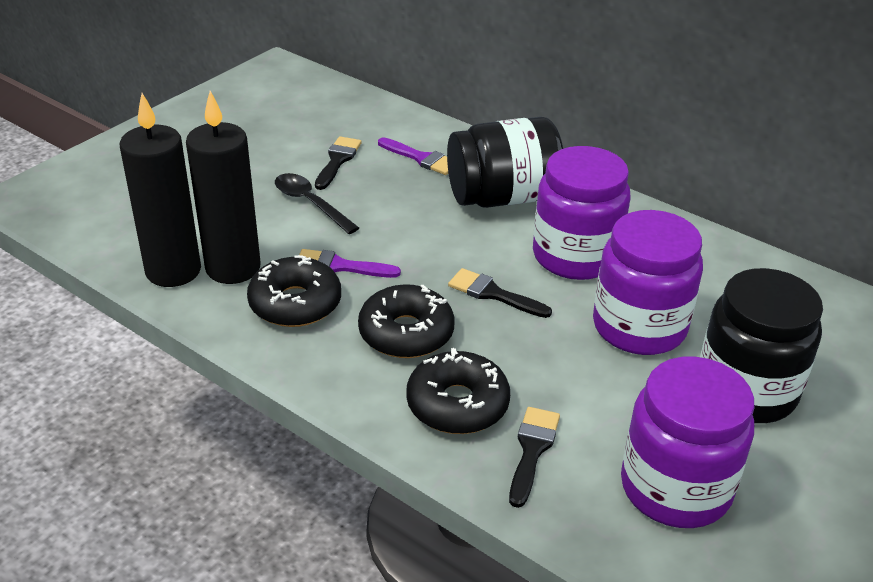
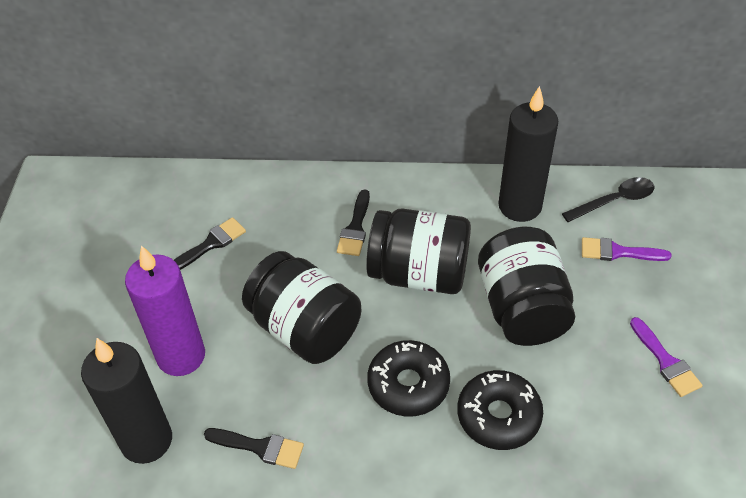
black donut: [247,255,341,327] [358,284,455,358] [406,348,510,434] = 3 -> [367,340,450,417] [457,370,543,450] = 2
black jar: [447,117,563,208] [700,268,823,423] = 2 -> [242,251,361,364] [366,209,471,294] [478,227,575,346] = 3
purple candle: none = 0 -> [125,245,205,376] = 1
purple jar: [533,146,631,280] [593,210,703,355] [621,357,754,528] = 3 -> none = 0

